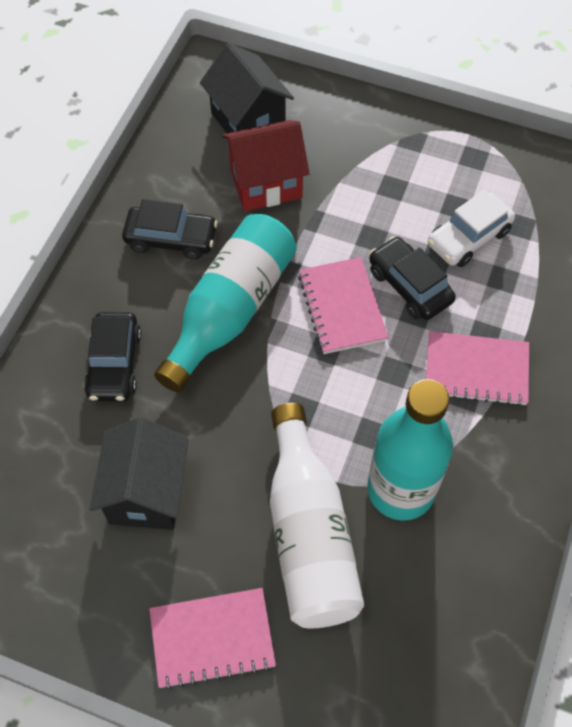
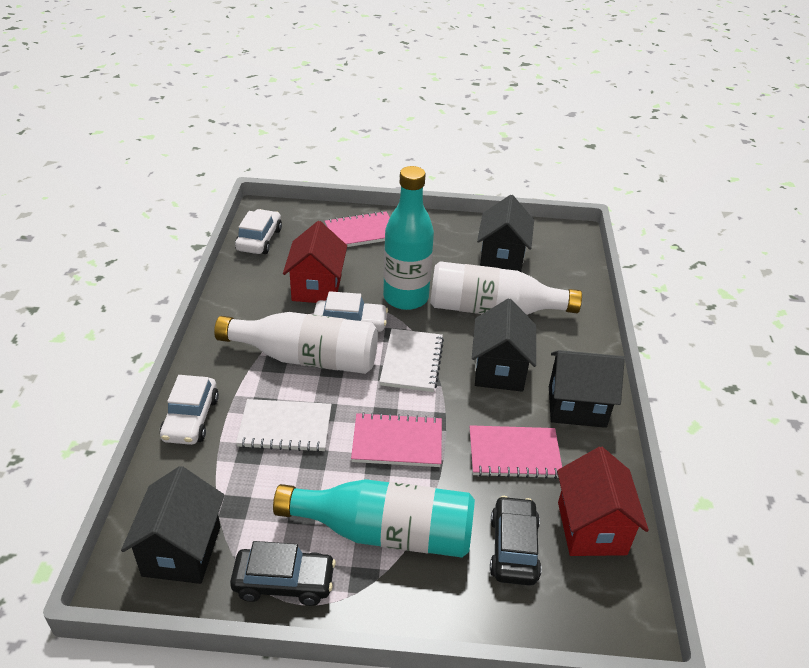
black car: [84,312,141,402] [122,199,218,260] [369,236,456,320] = 3 -> [230,541,336,606] [490,496,542,586] = 2
black house: [90,417,189,530] [200,43,294,133] = 2 -> [121,466,224,584] [472,299,536,392] [477,195,534,272] [549,350,625,428] = 4
red house: [222,120,310,211] = 1 -> [283,221,347,303] [557,447,649,556] = 2
white bottle: [270,403,364,628] = 1 -> [214,312,378,374] [430,261,582,315] = 2
white car: [428,190,515,267] = 1 -> [160,375,219,445] [235,209,282,254] [314,291,388,332] = 3
white notebook: none = 0 -> [236,399,332,452] [379,329,444,392] = 2

